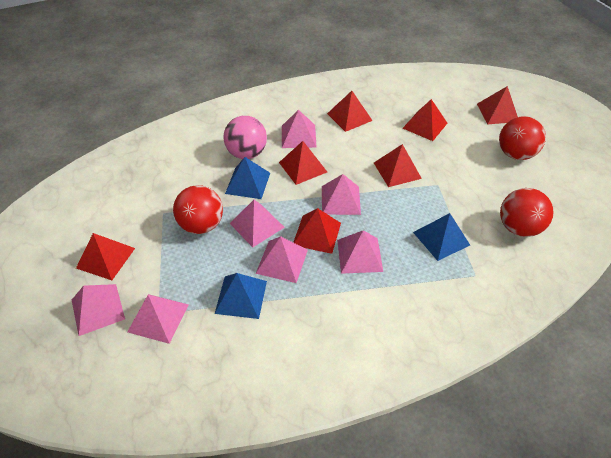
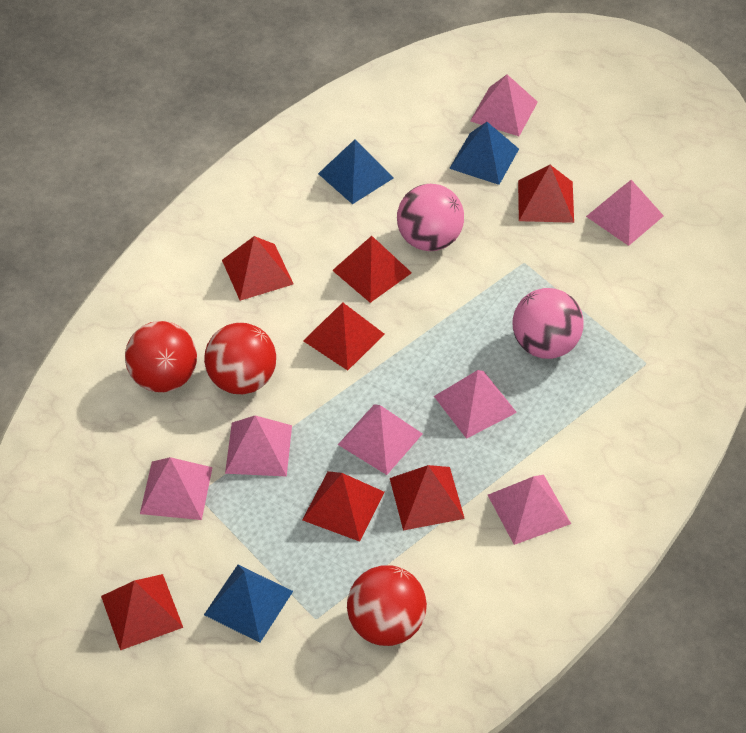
pink ball: [223,116,267,159] = 1 -> [397,184,464,251] [513,288,583,359] = 2

